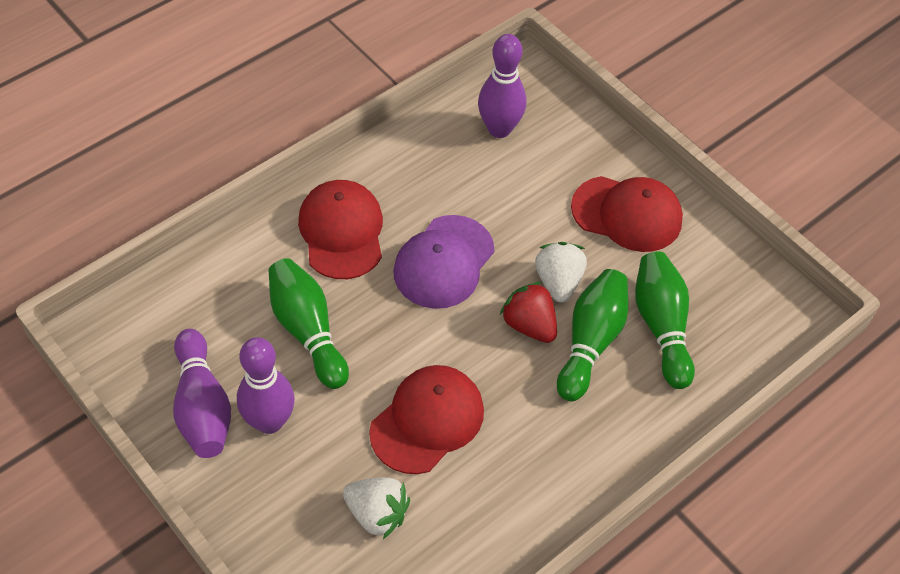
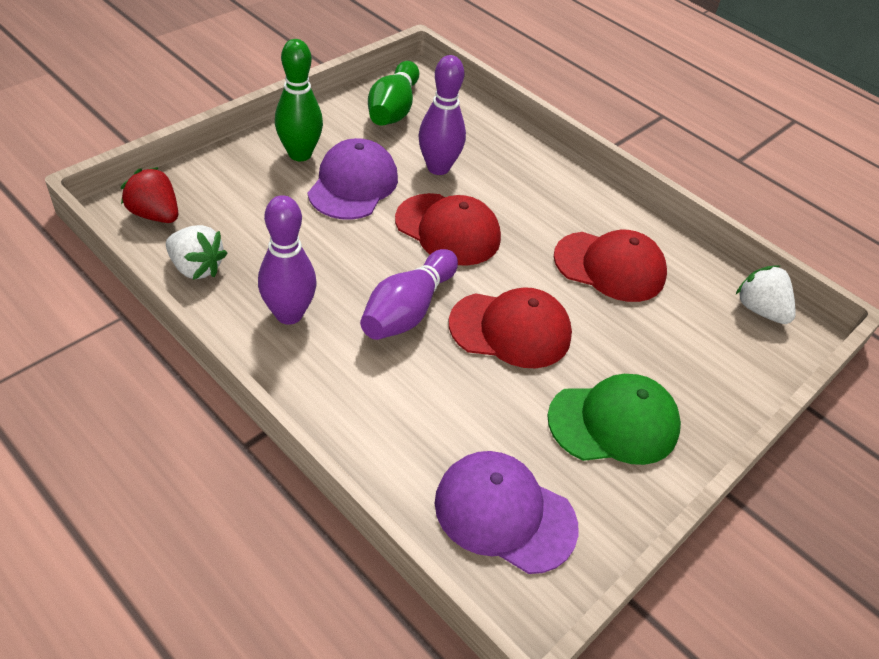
green bowling pin: [269,258,349,389] [557,269,628,401] [635,252,695,389] = 3 -> [275,39,323,161] [368,61,419,126] = 2
green cap: none = 0 -> [547,374,681,465] = 1
purple cap: [393,215,495,309] = 1 -> [308,138,398,220] [435,451,578,574] = 2

